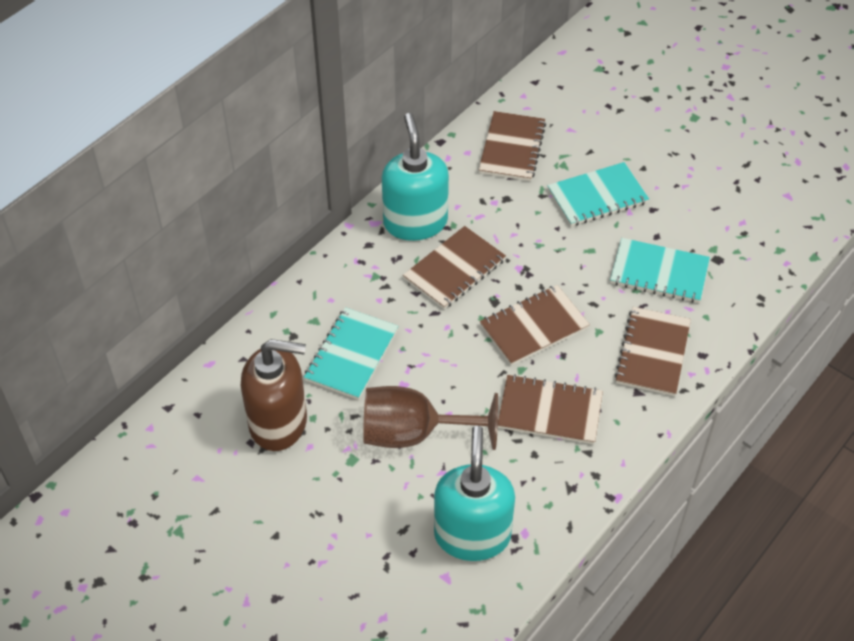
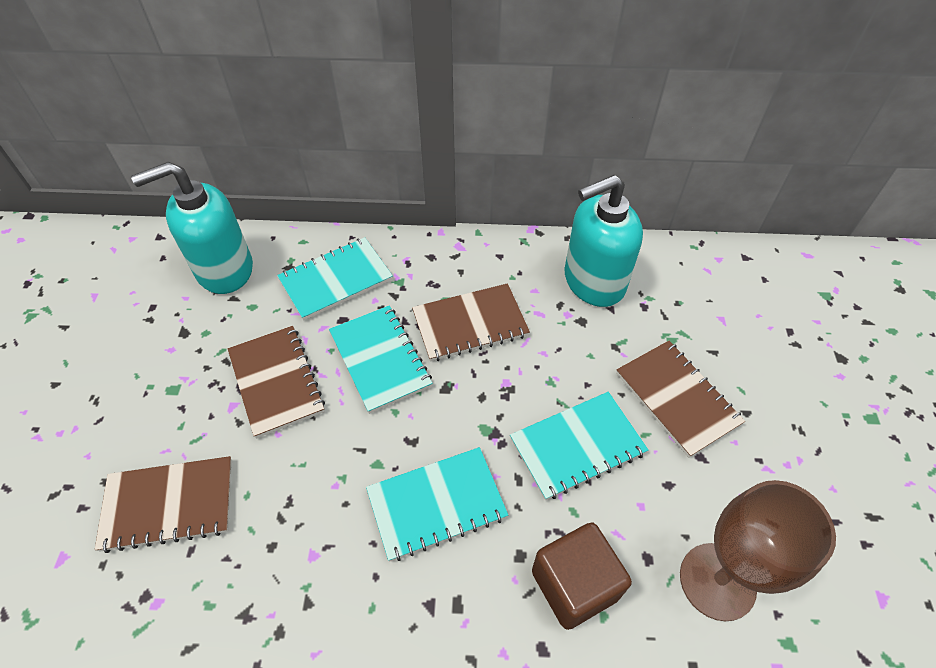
brown cube: none = 0 -> [532,522,632,630] = 1
brown notebook: [403,226,506,309] [478,111,546,181] [480,285,590,365] [498,374,603,444] [615,307,691,396] = 5 -> [95,456,232,553] [228,326,325,438] [412,283,530,362] [616,341,745,458] = 4
brown soap dispenser: [241,339,307,451] = 1 -> none = 0
turquoise notebook: [304,307,398,400] [547,162,649,226] [610,238,710,303] = 3 -> [277,237,393,320] [329,305,433,414] [366,447,508,562] [510,392,649,500] = 4

